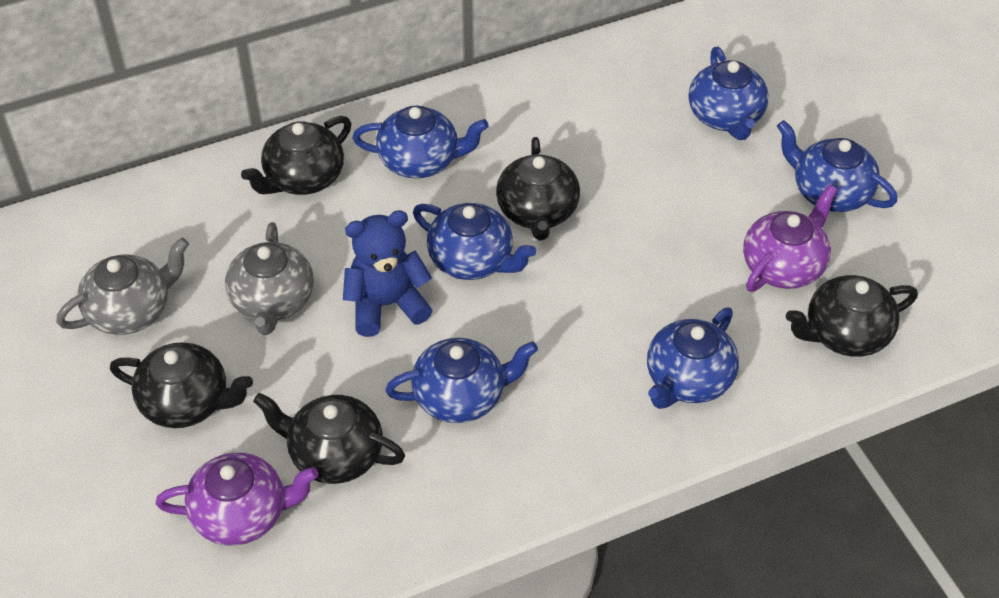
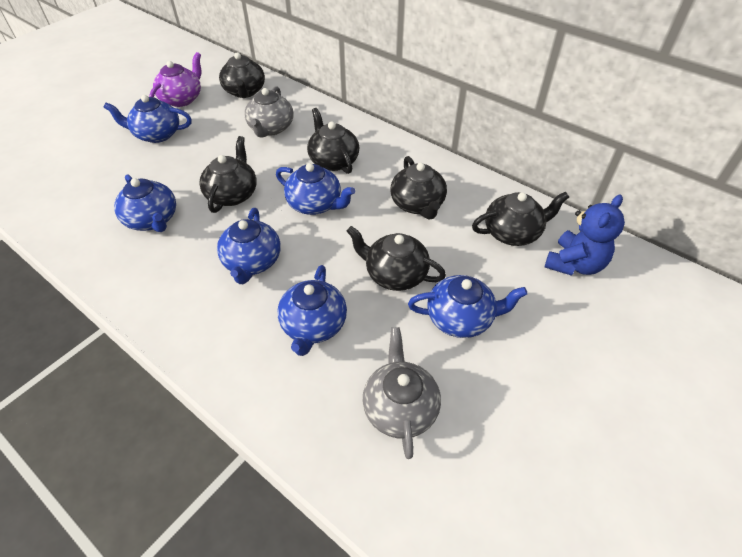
black teapot: [110,342,253,428] [241,116,351,195] [253,393,405,484] [496,137,580,240] [786,275,918,357] = 5 -> [199,136,257,213] [219,52,265,98] [307,108,359,174] [347,226,446,291] [390,156,447,219] [472,192,569,246] = 6
purple teapot: [156,453,318,546] [743,185,837,292] = 2 -> [149,52,201,107] = 1

